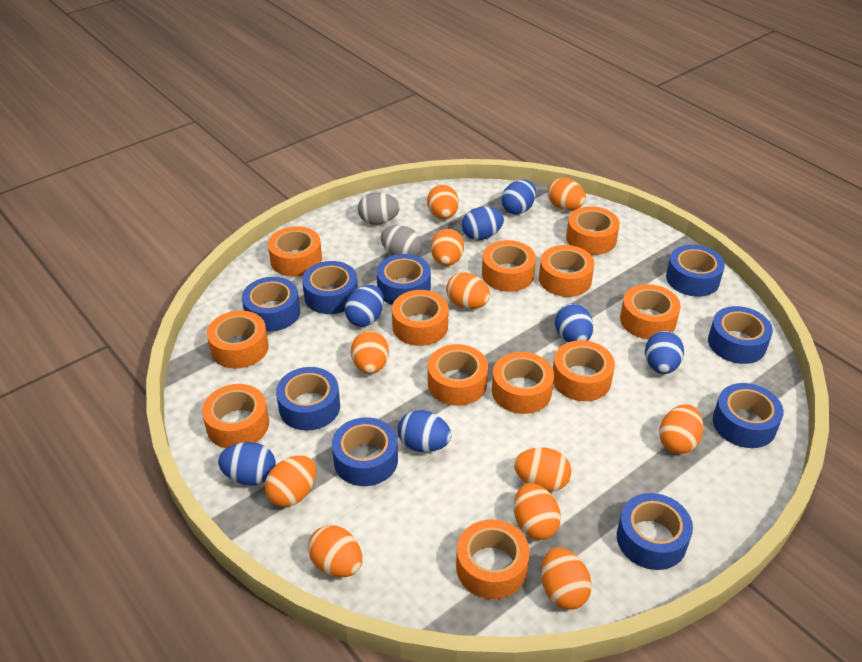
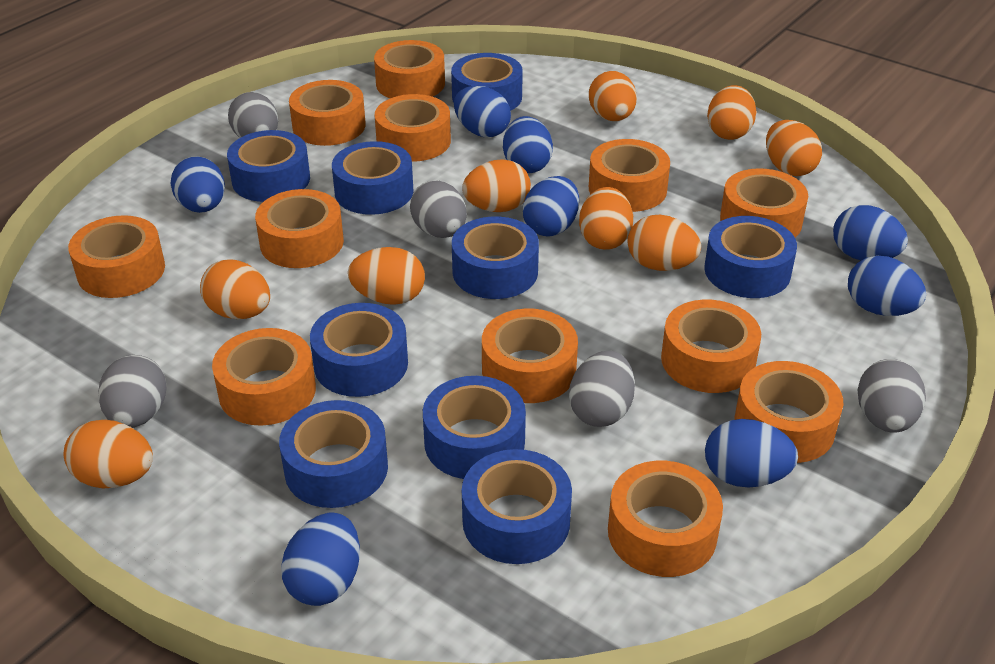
blue egg: [218,442,276,486] [345,285,384,327] [398,410,451,452] [462,207,504,240] [501,180,536,215] [555,304,593,342] [645,331,684,374] = 7 -> [171,156,225,213] [281,512,360,606] [454,86,511,137] [503,116,553,173] [523,176,579,237] [705,419,798,487] [833,205,908,260] [848,256,926,316] = 8
grey egg: [358,192,400,225] [381,225,422,256] = 2 -> [98,355,167,428] [228,92,278,138] [410,180,467,238] [569,351,635,427] [858,359,926,433] = 5
orange egg: [265,456,316,507] [308,525,362,577] [351,331,389,374] [427,185,459,219] [431,229,464,266] [446,272,490,309] [514,448,571,492] [514,483,561,540] [541,548,592,610] [548,178,586,210] [659,404,703,454] = 11 -> [64,420,153,488] [200,259,270,319] [348,247,425,305] [462,159,531,212] [579,187,633,250] [589,71,637,121] [628,215,701,271] [707,85,756,140] [766,120,822,176] = 9

